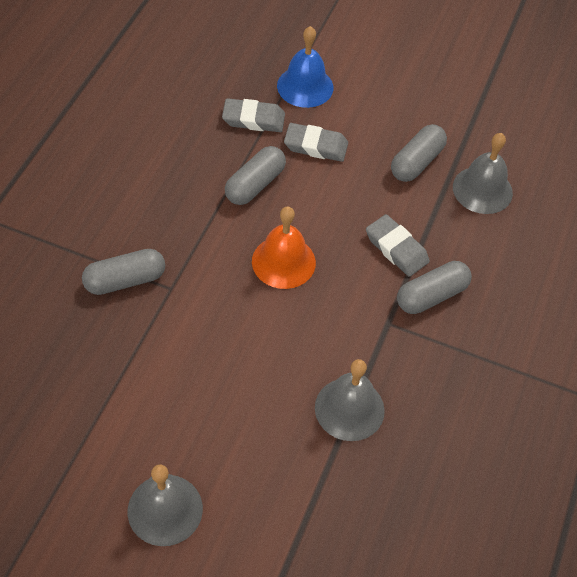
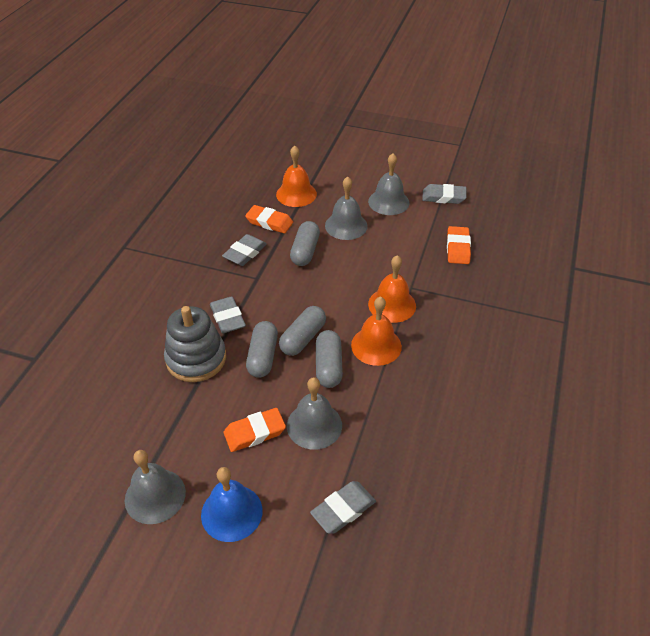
grey bell: [127,464,203,546] [315,359,385,441] [453,133,513,214] = 3 -> [125,450,186,524] [287,377,342,450] [325,177,368,240] [368,153,409,215] = 4
grey eraser: [222,98,285,132] [284,123,348,162] [366,214,430,277] = 3 -> [210,297,246,333] [222,234,267,266] [310,481,376,534] [422,184,467,204] = 4
grey stacking toy: none = 0 -> [164,306,226,382] = 1
orange bell: [252,206,316,289] = 1 -> [276,145,317,207] [351,296,402,366] [368,255,416,323] = 3
orange eraser: none = 0 -> [224,408,286,452] [245,205,293,233] [447,226,471,264] = 3

